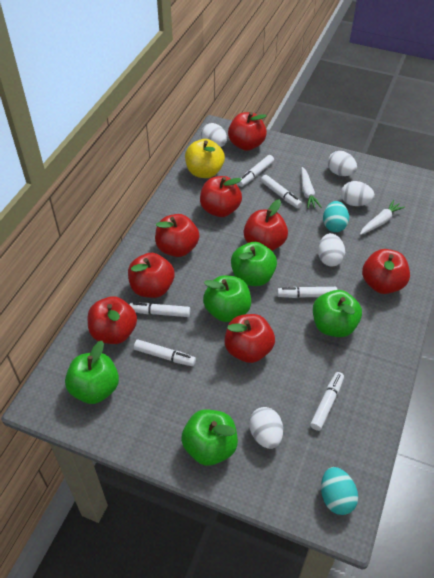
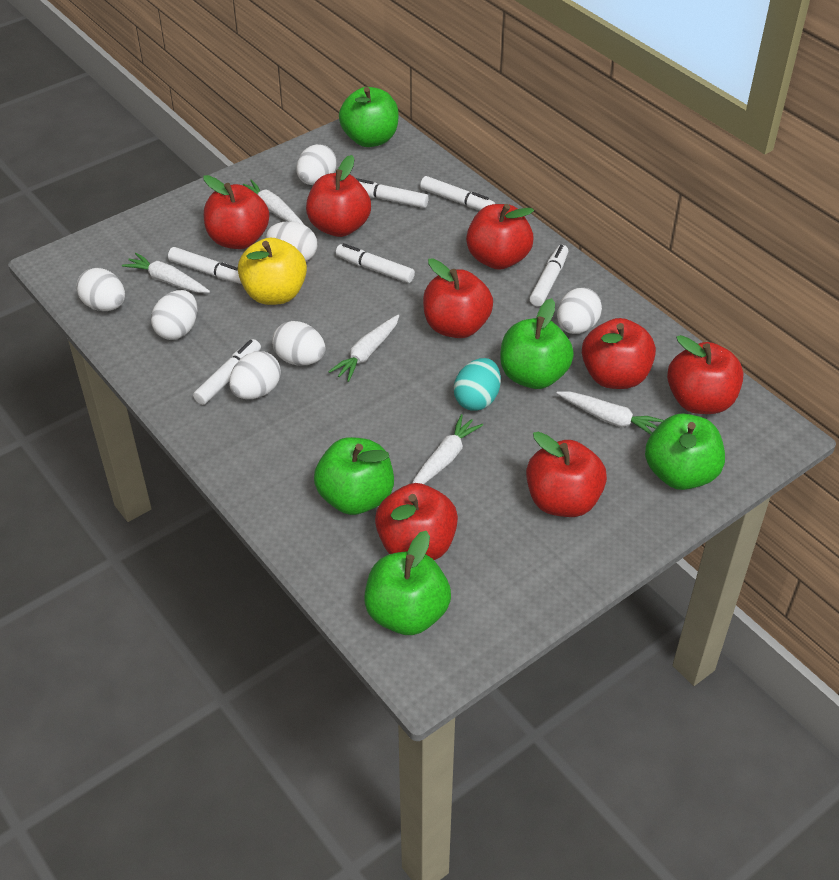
turquoise egg: [321,467,358,515] [323,201,349,232] = 2 -> [454,358,501,411] = 1
white carrot: [301,167,322,209] [360,200,405,235] = 2 -> [122,253,210,293] [243,179,304,225] [328,315,399,382] [412,414,483,484] [556,391,664,435] = 5
white egg: [201,123,227,147] [249,407,283,449] [318,233,345,266] [328,151,357,176] [341,181,375,206] = 5 -> [76,268,125,311] [151,290,197,340] [229,351,281,399] [266,221,317,261] [272,321,325,366] [296,144,337,185] [557,288,602,334] = 7

